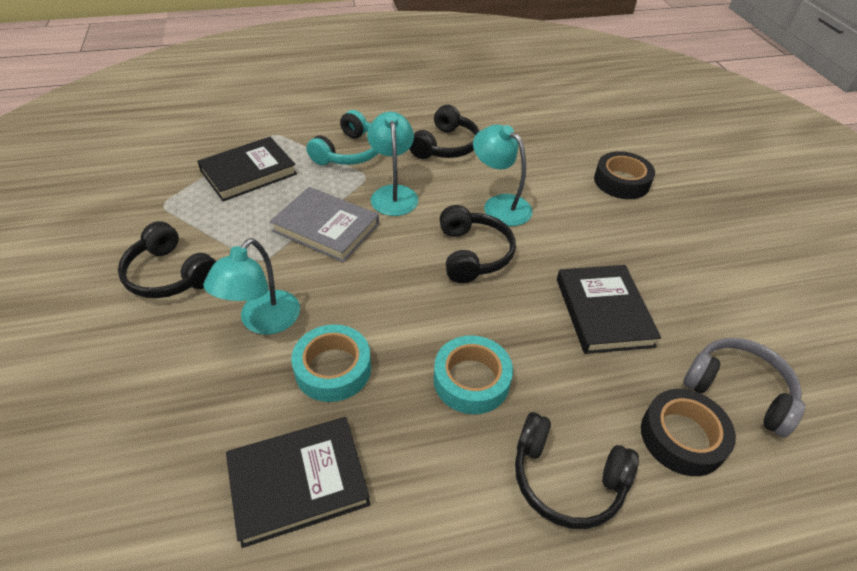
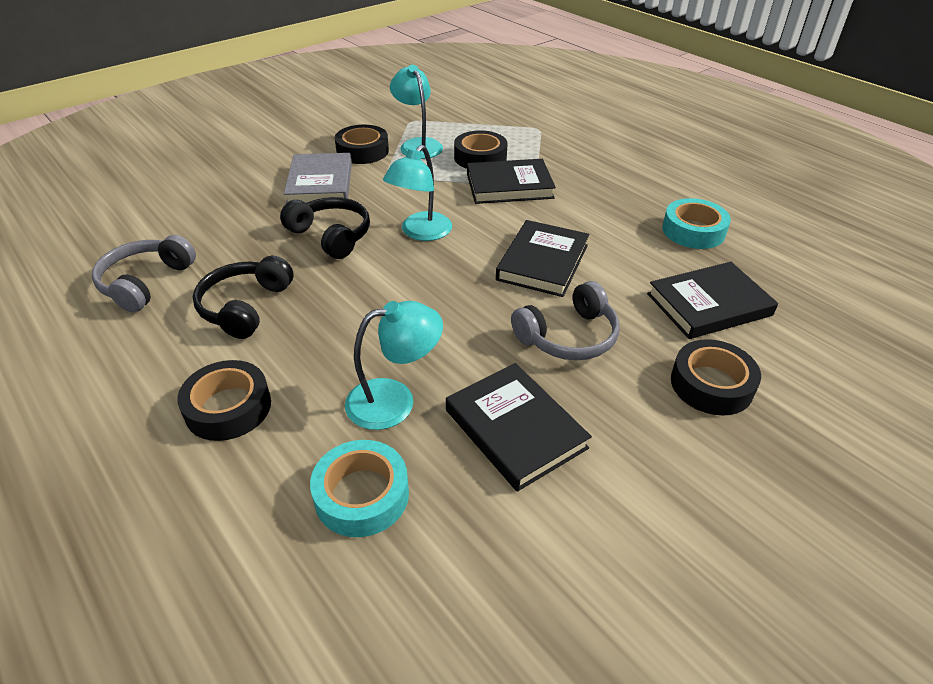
black book: [197,137,297,201] [226,417,371,548] [557,265,661,354] = 3 -> [446,363,592,492] [467,159,556,204] [496,220,589,297] [647,262,778,339] = 4
black headphones: [118,221,216,298] [409,105,479,159] [440,205,516,283] [515,412,639,529] = 4 -> [193,256,294,339] [280,197,370,259] = 2
black tape: [594,151,655,199] [641,389,736,476] = 2 -> [177,360,271,441] [335,125,389,164] [454,131,508,169] [671,339,761,416] = 4
grey headphones: [683,338,805,437] = 1 -> [92,235,196,312] [511,281,620,360] = 2
turquoise headphones: [307,110,378,165] = 1 -> none = 0

